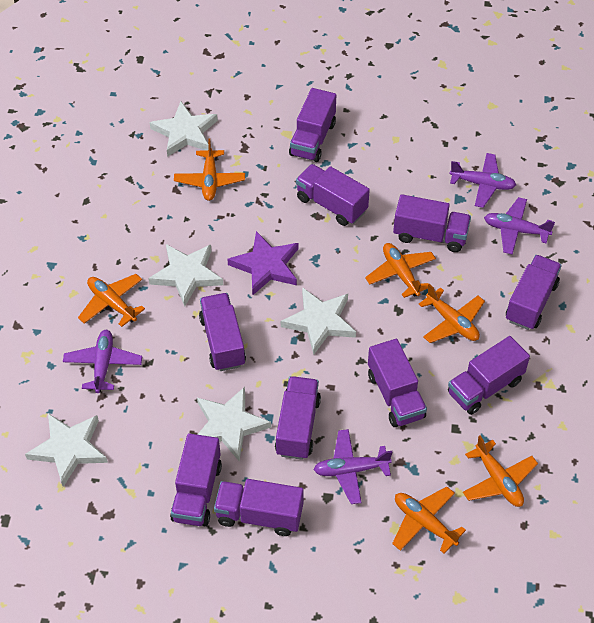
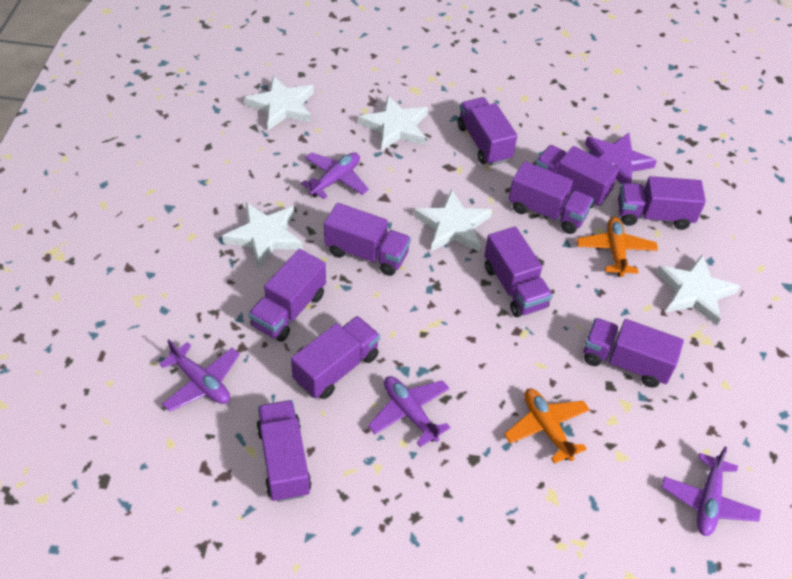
orange plane: [78,274,145,327] [174,139,245,201] [365,243,436,298] [392,487,466,554] [419,284,485,343] [463,436,538,507] = 6 -> [504,388,590,464] [577,217,658,277] = 2

